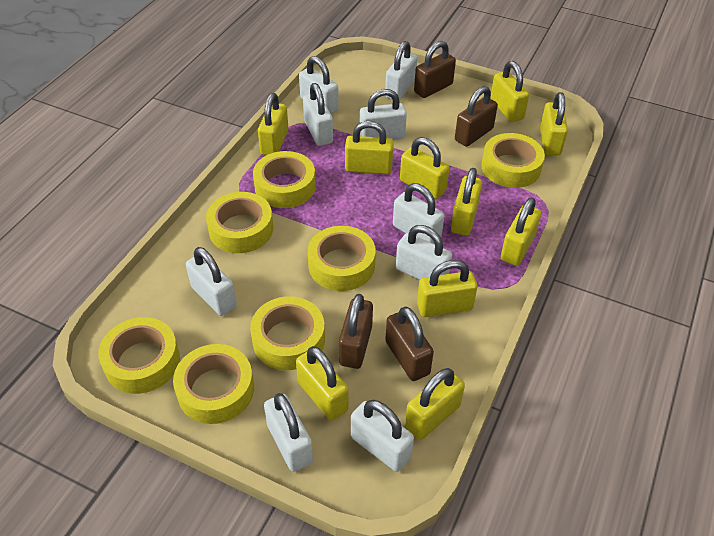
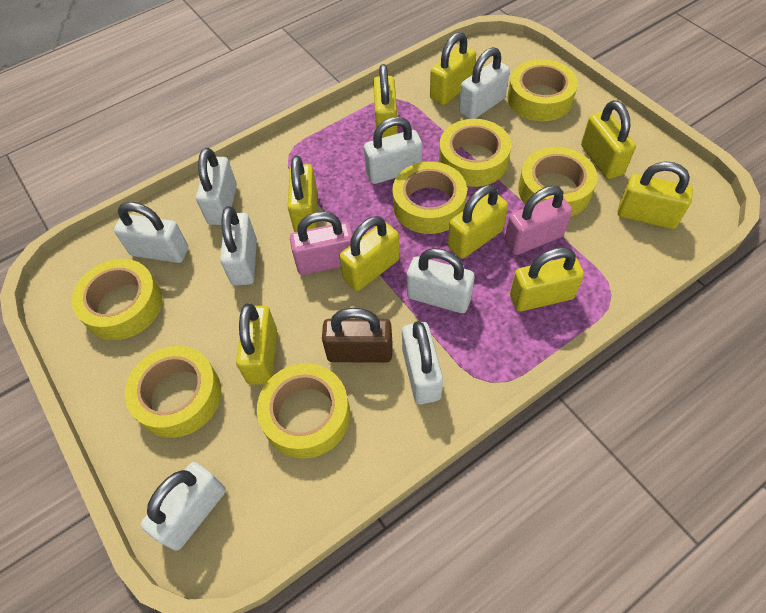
brown padlock: [339,294,373,369] [385,306,434,381] [414,41,456,98] [455,86,498,147] = 4 -> [322,308,393,362] = 1
pink padlock: none = 0 -> [290,211,353,275] [504,186,572,255] = 2
white padlock: [186,247,237,316] [264,393,313,472] [299,56,339,114] [303,83,333,146] [351,400,414,472] [360,89,407,139] [385,41,417,100] [393,183,444,244] [396,225,452,280] = 9 -> [114,202,188,263] [141,462,226,551] [196,148,237,225] [220,206,257,286] [364,117,422,184] [402,321,443,404] [407,248,475,313] [459,47,510,119] = 8
yellow padlock: [258,93,289,155] [296,346,349,421] [345,121,394,175] [400,137,449,199] [405,368,465,440] [417,260,477,317] [451,168,482,236] [490,61,529,122] [501,197,541,266] [540,92,568,156] = 10 -> [236,303,277,385] [288,155,318,232] [339,216,400,291] [373,64,398,138] [430,32,476,105] [448,185,508,259] [510,247,584,311] [581,100,636,179] [618,162,693,229] = 9

